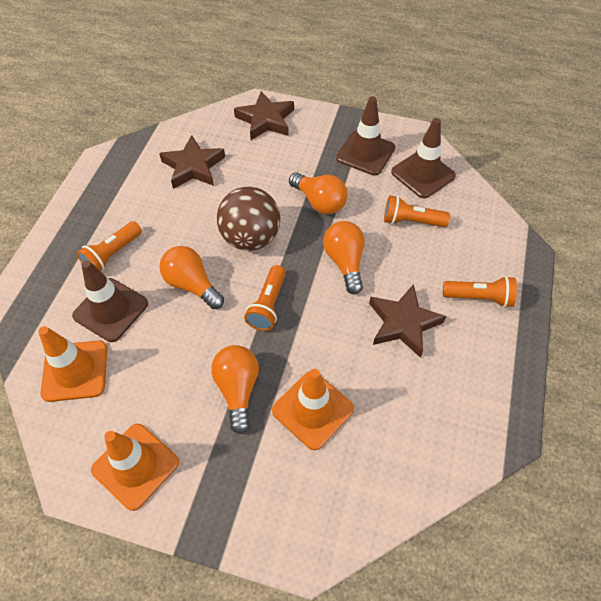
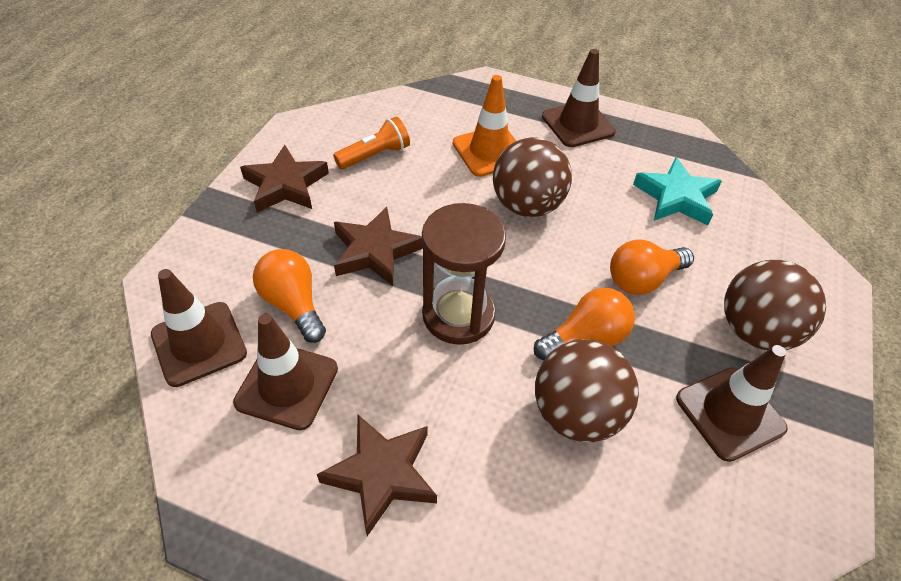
brown ball: [217,187,280,251] = 1 -> [493,137,572,217] [535,339,639,442] [724,260,826,350] = 3
brown hourglass: none = 0 -> [422,203,506,345] = 1
brown traffic cone: [72,260,148,342] [336,96,395,176] [391,118,456,198] = 3 -> [151,269,247,387] [233,314,338,430] [542,49,616,147] [676,345,788,462] = 4
orange flashlight: [77,221,142,271] [244,265,286,331] [384,195,450,227] [443,276,517,308] = 4 -> [333,117,410,169] = 1
orange light bulb: [159,246,224,309] [211,345,259,434] [289,172,348,214] [323,221,365,295] = 4 -> [253,249,326,343] [534,288,635,360] [610,239,694,295] = 3
orange traffic cone: [38,326,107,402] [91,424,179,511] [272,369,354,450] = 3 -> [453,75,516,177] = 1
turquoise star: none = 0 -> [633,157,722,225] = 1

